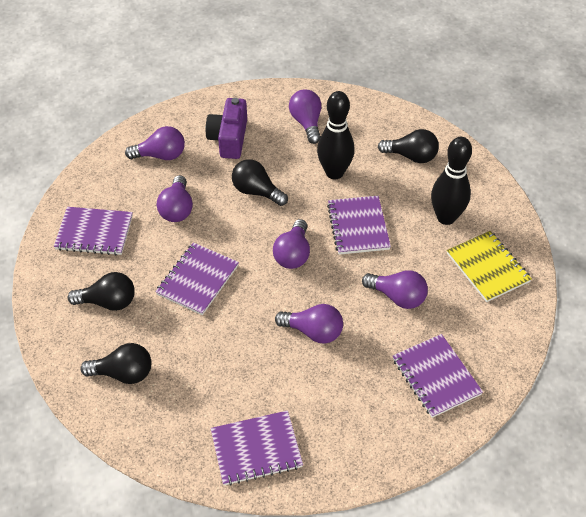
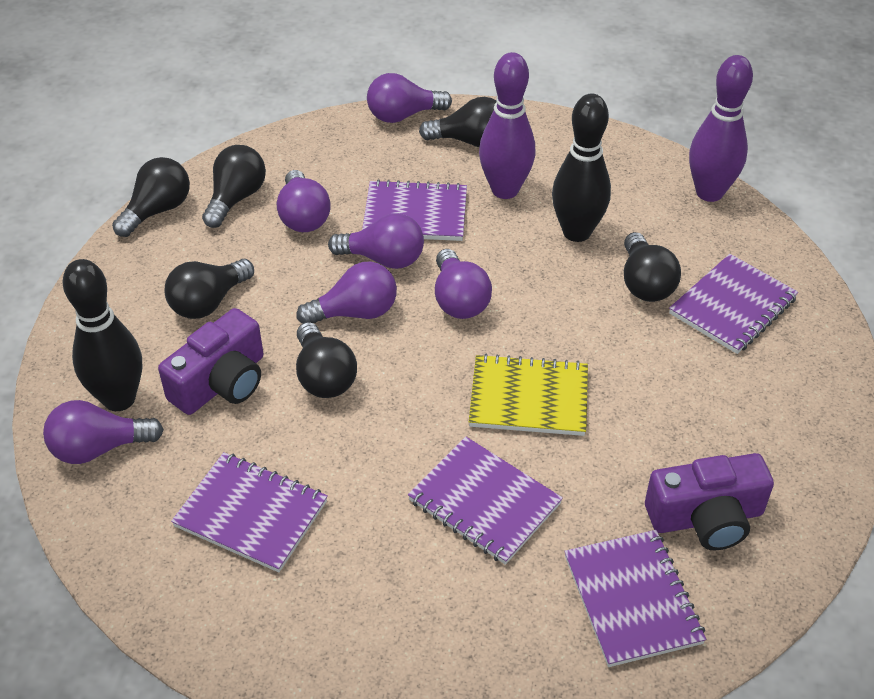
black light bulb: [67,272,135,311] [80,343,151,384] [232,159,288,206] [378,129,439,163] = 4 -> [112,157,190,237] [165,259,254,319] [202,145,266,228] [296,322,357,398] [419,97,497,147] [624,232,681,302] = 6
purple bowling pin: none = 0 -> [479,52,535,199] [689,55,753,202] = 2
purple camera: [206,98,247,159] = 1 -> [158,308,264,415] [645,453,774,550] = 2

